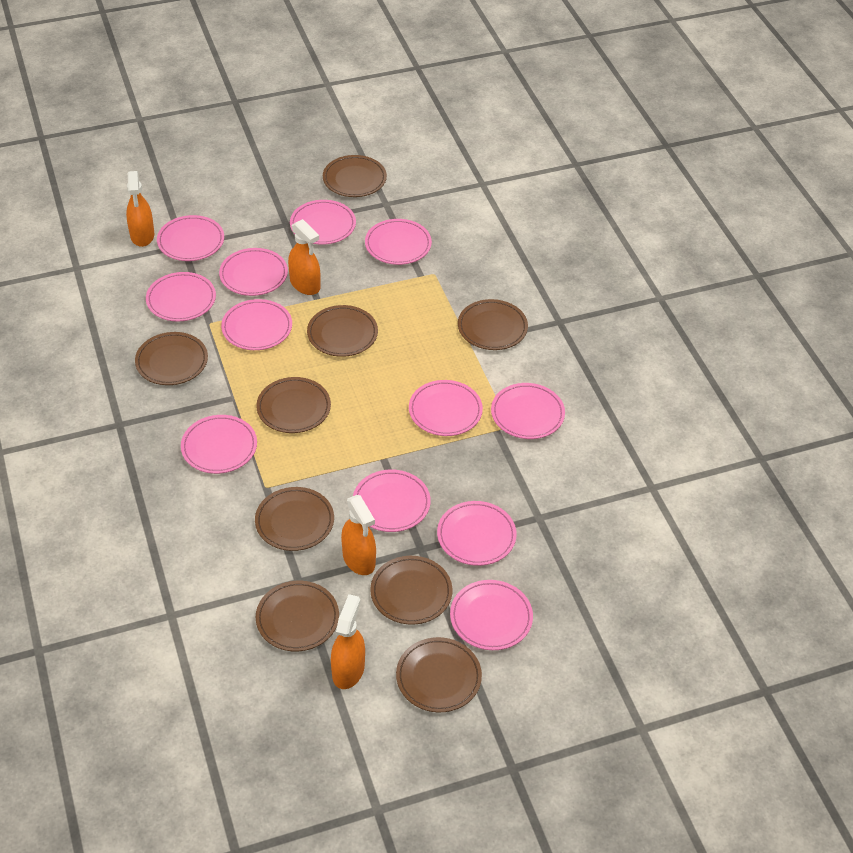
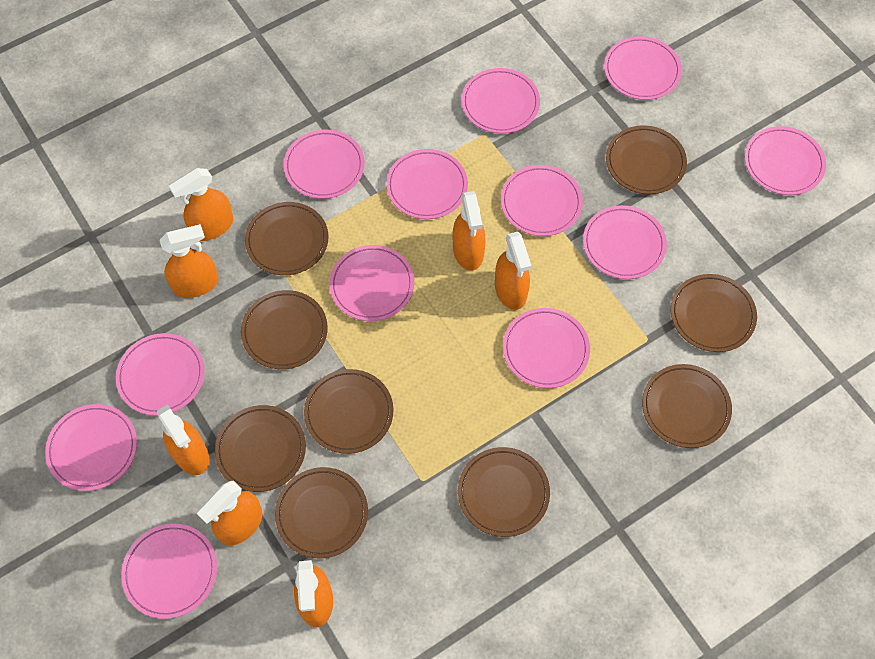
orange spray bottle: [126,171,154,247] [288,219,321,295] [331,594,365,689] [341,495,376,575] = 4 -> [157,404,209,475] [160,224,219,298] [169,168,233,241] [197,481,262,546] [294,560,333,627] [453,191,486,271] [495,232,531,310] = 7

